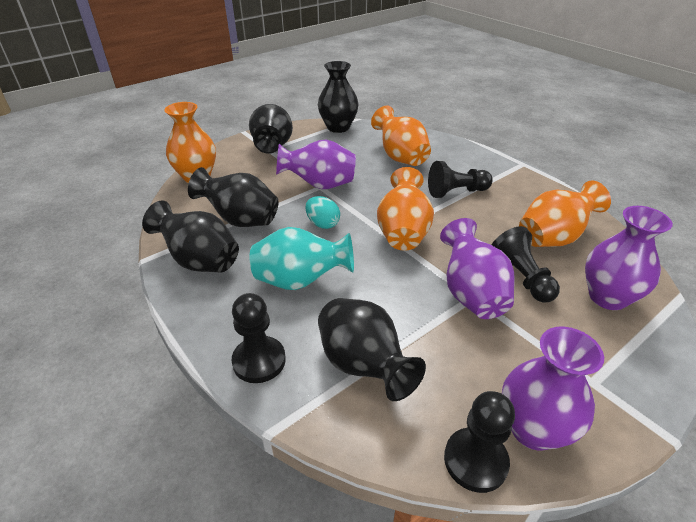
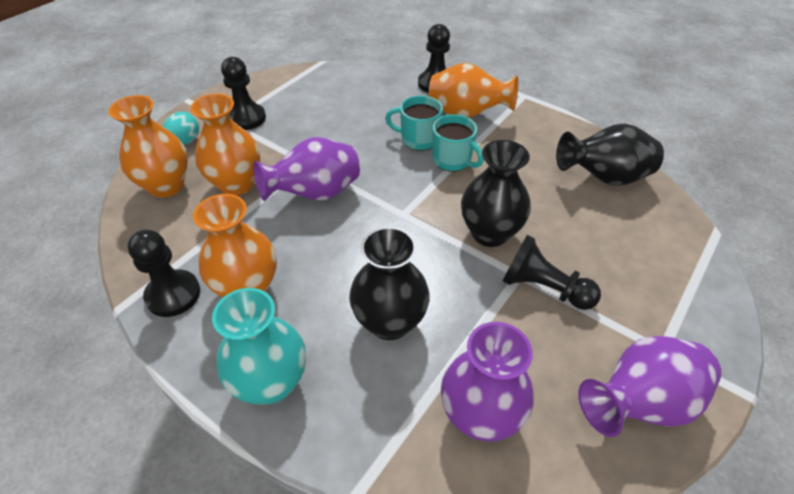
black vase: [142,200,239,272] [188,167,278,227] [249,104,293,154] [318,61,359,133] [318,298,426,401] = 5 -> [349,227,430,340] [461,140,531,247] [556,123,664,186] = 3
purple vase: [276,140,356,189] [440,218,515,319] [502,327,604,450] [585,206,673,310] = 4 -> [253,137,360,201] [441,322,534,442] [578,336,721,437] = 3
turquoise mug: none = 0 -> [385,96,443,151] [432,114,484,172] = 2

